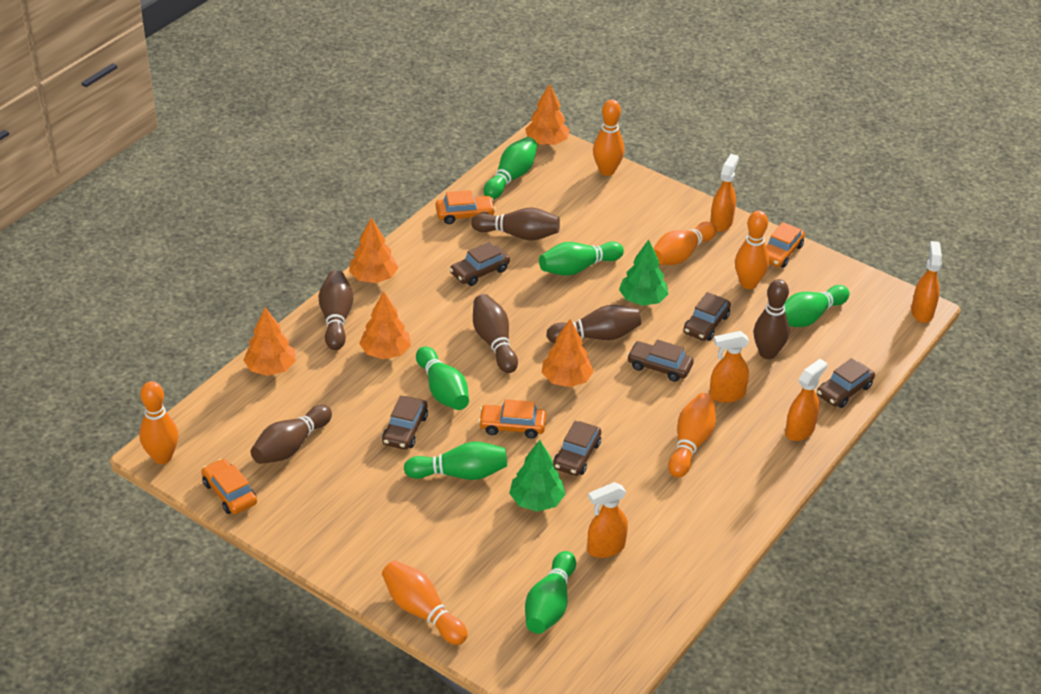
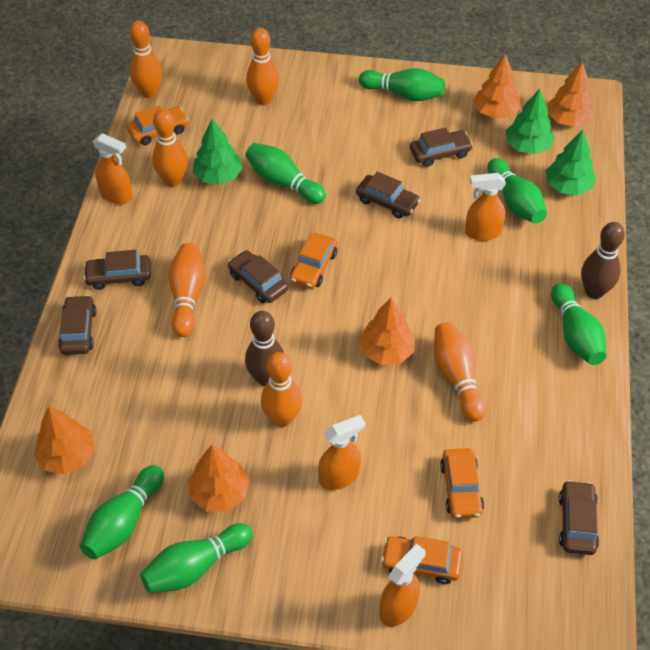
brown bowling pin: [251,405,332,464] [318,270,353,350] [471,208,560,241] [473,294,518,373] [547,305,641,343] [754,279,789,359] = 6 -> [245,311,284,386] [581,222,625,299] = 2
green tree: [509,440,566,512] [619,240,669,306] = 2 -> [193,119,243,185] [506,88,555,154] [546,129,596,195] = 3
orange spray bottle: [587,482,628,558] [709,331,749,403] [710,154,739,232] [785,359,827,441] [911,241,942,323] = 5 -> [93,133,133,204] [318,415,365,490] [380,544,426,627] [465,173,506,241] = 4

